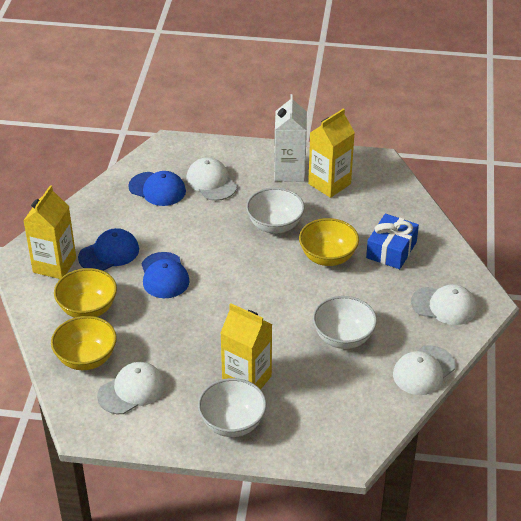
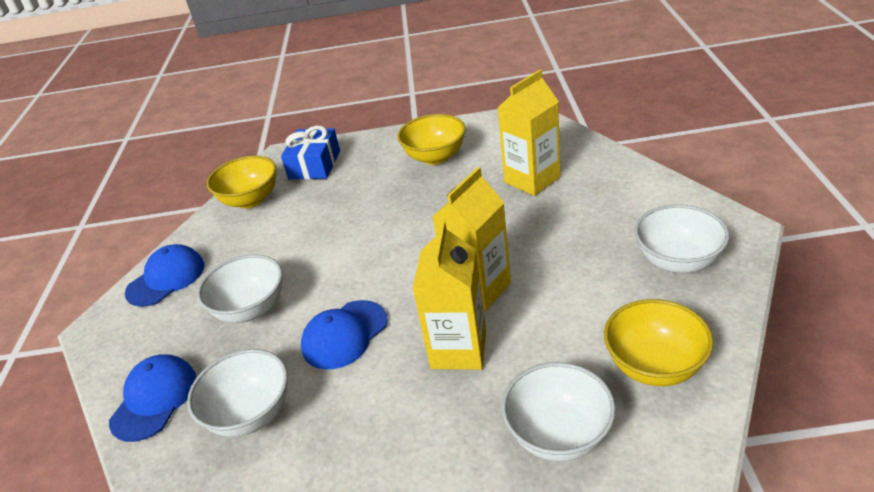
white bowl: [198,378,267,437] [246,187,305,234] [313,296,377,349] = 3 -> [187,349,288,437] [197,254,283,323] [502,362,616,461] [634,204,729,273] = 4
white cap: [97,362,165,414] [186,157,237,201] [393,345,455,395] [411,284,477,325] = 4 -> none = 0
white carton: [274,94,307,182] = 1 -> none = 0

